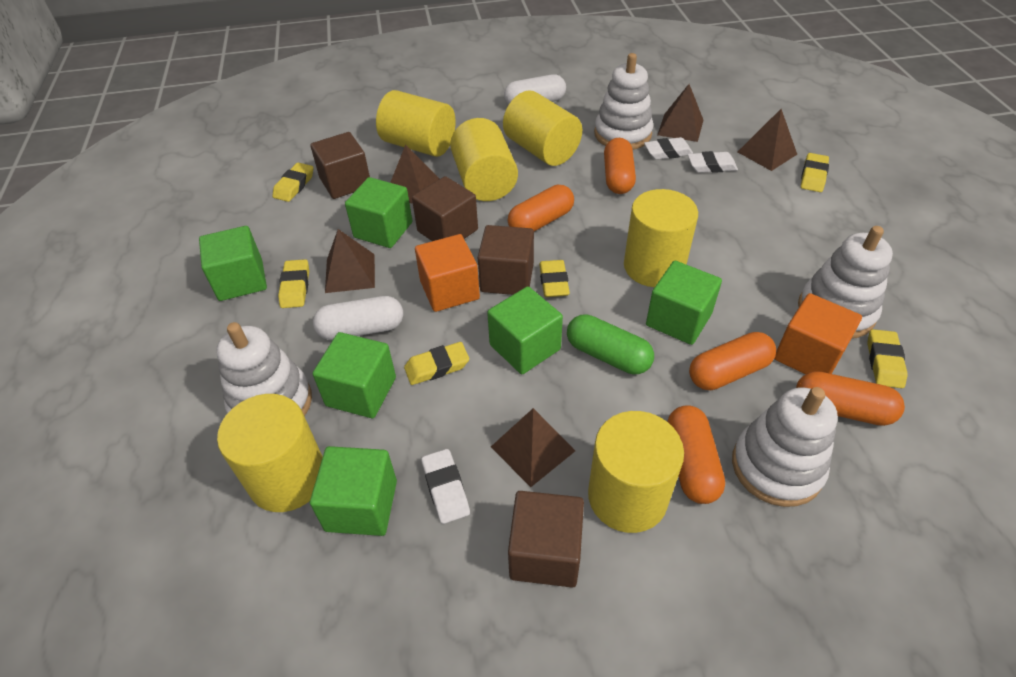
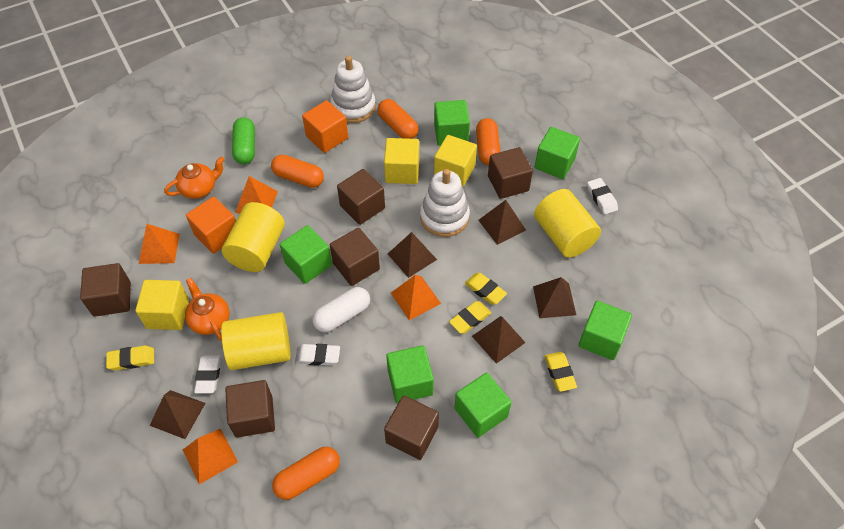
brown cube: [310,132,370,199] [412,176,478,241] [478,225,534,295] [508,491,584,587] = 4 -> [80,263,131,317] [226,380,275,438] [330,228,380,286] [337,169,385,225] [384,395,439,460] [488,147,533,199] = 6
orange capsule: [508,185,574,231] [604,138,636,194] [667,405,725,504] [689,332,776,390] [796,371,905,426] = 5 -> [271,155,324,188] [272,447,340,500] [377,99,418,139] [476,118,501,165] = 4
orange pyramid: none = 0 -> [139,224,180,264] [183,428,238,484] [235,176,278,214] [391,275,441,320] = 4
orange teapot: none = 0 -> [164,157,225,199] [185,278,230,341] = 2
white capsule: [313,296,403,340] [504,74,566,105] = 2 -> [312,287,370,332] = 1
white stacking toy: [216,322,312,416] [594,53,653,150] [732,387,838,507] [798,226,893,339] = 4 -> [330,56,376,123] [420,169,470,237] = 2
yellow cube: none = 0 -> [135,280,189,330] [384,138,419,184] [434,135,477,187] = 3
yellow cylinder: [217,394,323,512] [376,90,456,157] [450,118,518,201] [503,90,582,166] [588,411,684,533] [624,189,698,287] = 6 -> [221,312,291,370] [222,202,285,272] [534,189,601,258] = 3
yellow eraser: [272,163,313,202] [278,259,309,308] [404,342,469,385] [539,260,570,297] [801,153,829,192] [867,329,908,388] = 6 -> [106,346,154,370] [449,301,491,334] [465,273,507,304] [544,352,577,392] = 4

